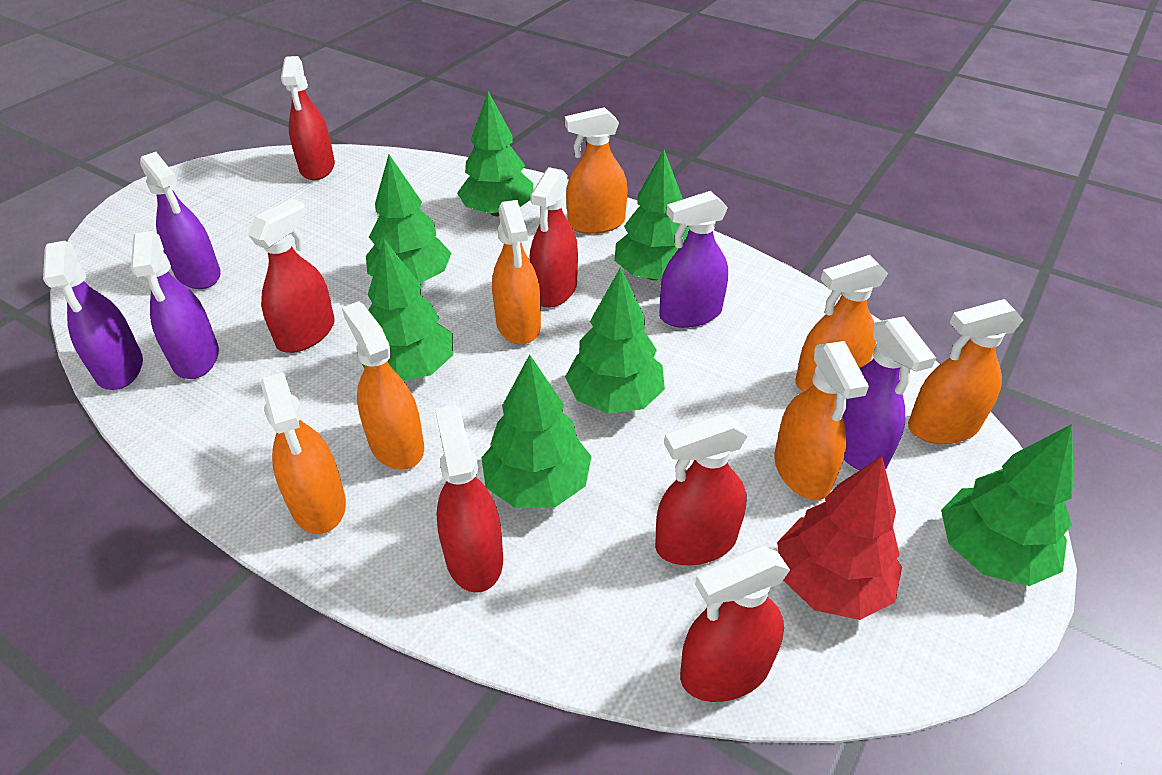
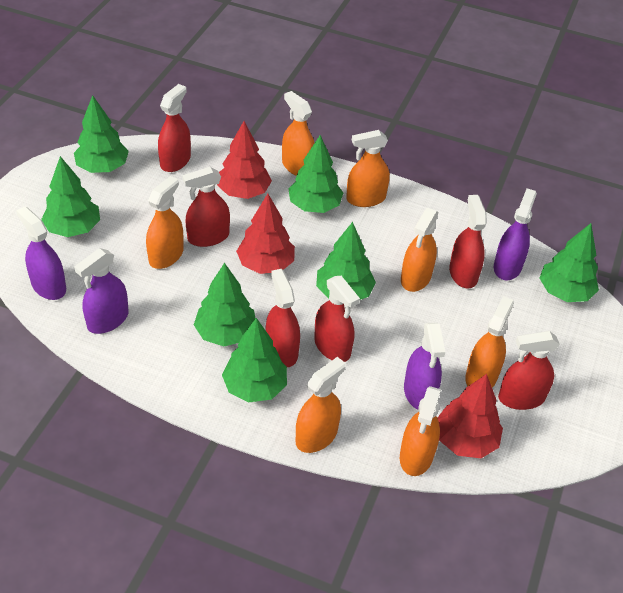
purple spray bottle: [43,241,143,390] [131,231,219,379] [140,152,221,289] [659,191,728,328] [843,316,936,470] = 5 -> [16,206,66,300] [74,248,129,334] [404,323,445,410] [494,188,537,280] = 4
red tree: [777,456,902,620] = 1 -> [217,121,272,199] [236,194,295,274] [437,374,503,458] = 3

